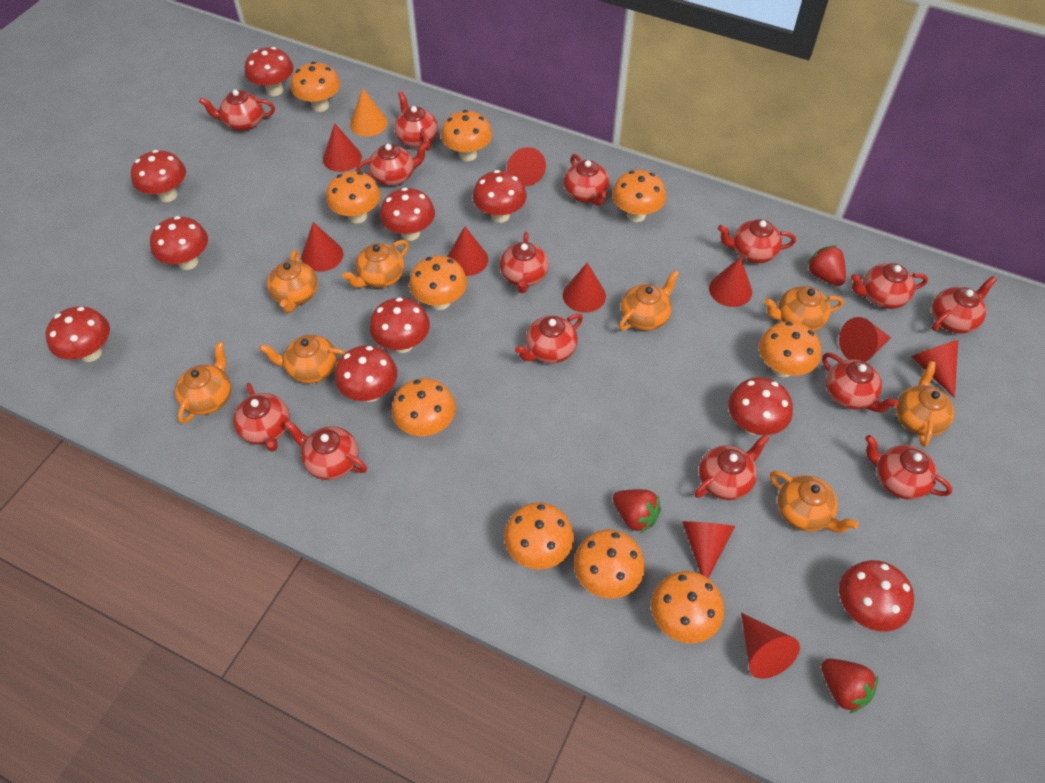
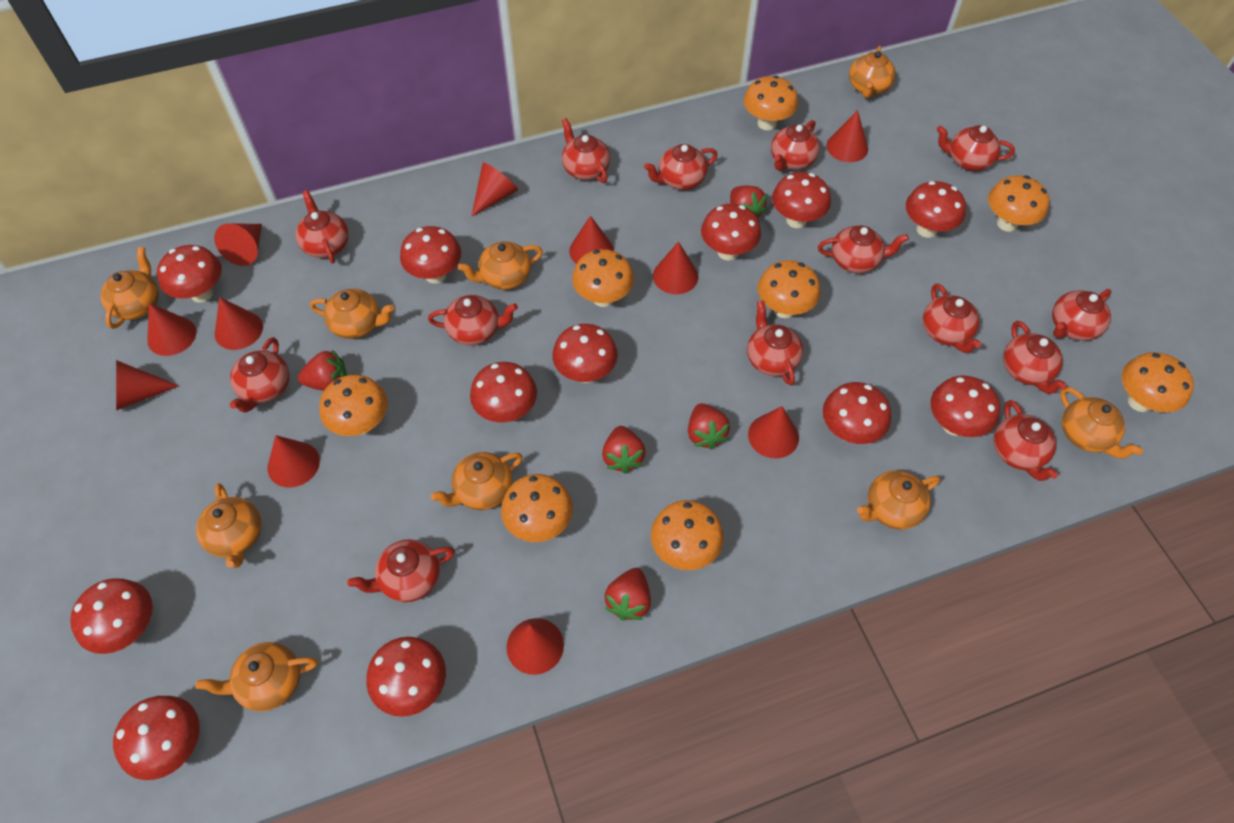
orange cone: [350,88,388,136] = 1 -> none = 0
orange mushroom: [291,62,340,112] [326,171,381,223] [392,378,456,436] [409,256,467,310] [441,110,492,161] [504,502,574,569] [574,529,645,599] [612,170,666,222] [651,571,724,643] [759,321,821,377] = 10 -> [319,375,388,436] [501,474,573,542] [572,249,634,307] [651,500,724,570] [744,76,798,130] [758,260,820,318] [988,175,1049,232] [1122,352,1194,413] = 8
orange teapot: [175,342,231,424] [259,335,347,383] [267,250,318,313] [342,240,409,288] [619,270,679,331] [764,286,844,331] [770,471,859,533] [896,361,954,447] = 8 -> [100,247,159,329] [195,642,318,711] [196,483,262,568] [310,289,394,339] [431,452,523,510] [458,241,543,290] [849,46,896,98] [857,470,940,530] [1060,387,1143,459] = 9
red cone: [301,222,343,272] [323,123,362,172] [447,227,488,276] [507,147,546,186] [563,263,606,313] [682,521,735,578] [709,257,752,307] [741,613,800,679] [839,317,891,362] [911,340,958,398] = 10 -> [116,360,179,411] [147,303,196,356] [214,224,262,266] [215,297,263,350] [268,435,320,487] [471,162,518,217] [506,618,564,675] [569,216,614,264] [653,241,699,294] [748,406,799,458] [826,110,868,162] = 11
red mushroom: [45,307,110,362] [131,150,186,202] [150,216,208,270] [245,47,294,96] [335,345,397,402] [370,297,430,353] [380,188,435,241] [473,170,527,223] [728,377,793,435] [839,560,914,632] = 10 -> [70,578,153,654] [113,696,200,780] [157,245,222,303] [366,637,446,717] [400,226,461,284] [470,362,537,423] [552,324,618,383] [701,204,761,261] [772,172,831,228] [823,382,891,444] [906,181,966,238] [930,376,1000,437] = 12
red strawberry: [613,489,661,533] [806,245,846,286] [821,659,878,713] = 3 -> [298,350,347,391] [602,426,646,474] [604,568,651,621] [688,403,730,450] [730,186,767,218] = 5

